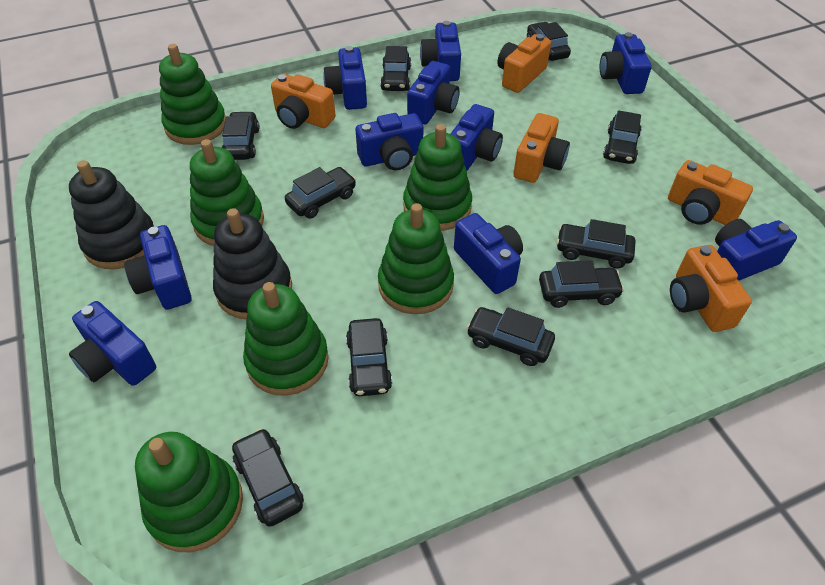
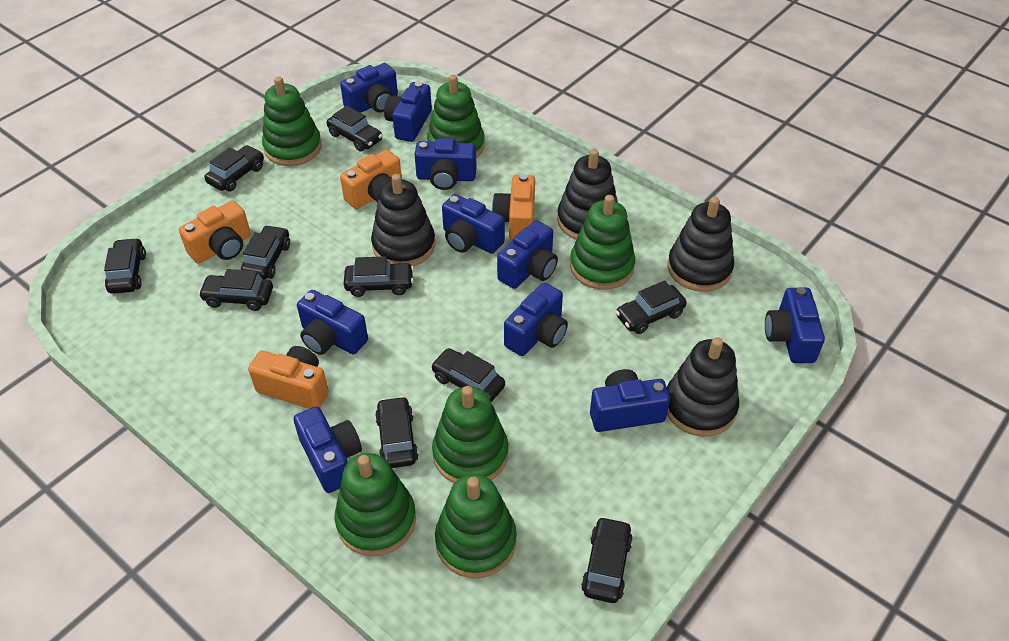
black stacking toy: [69,160,155,269] [213,208,292,319] = 2 -> [371,174,435,266] [557,149,618,239] [667,337,739,437] [668,197,734,292] = 4
orange camera: [271,74,336,129] [498,34,551,93] [513,113,570,183] [668,160,753,225] [670,245,752,332] = 5 -> [179,201,251,263] [248,346,329,409] [340,149,402,209] [492,174,535,241] = 4

